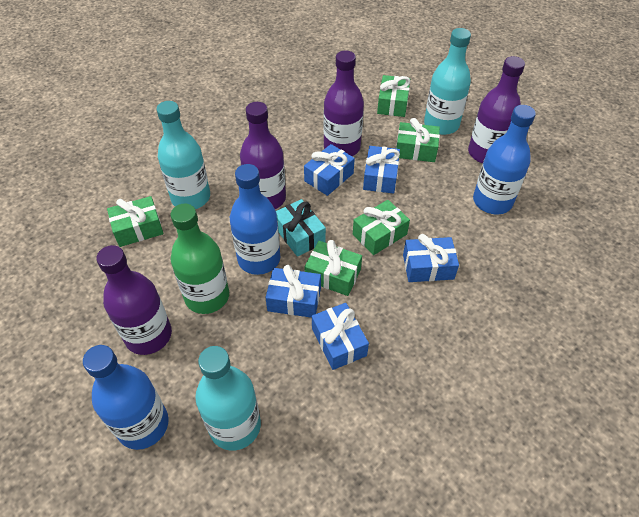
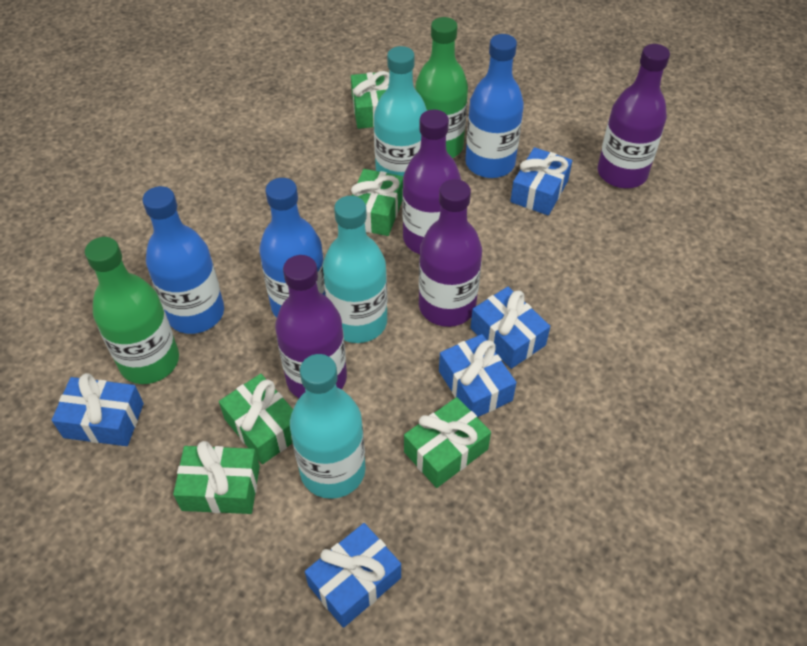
green bottle: [171,204,229,314] = 1 -> [85,237,179,384] [415,17,468,158] = 2
turquoise gift: [276,199,326,257] = 1 -> none = 0

